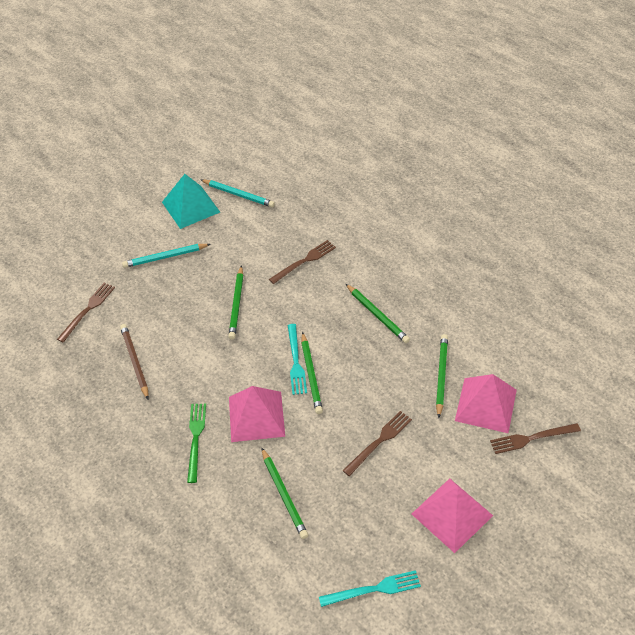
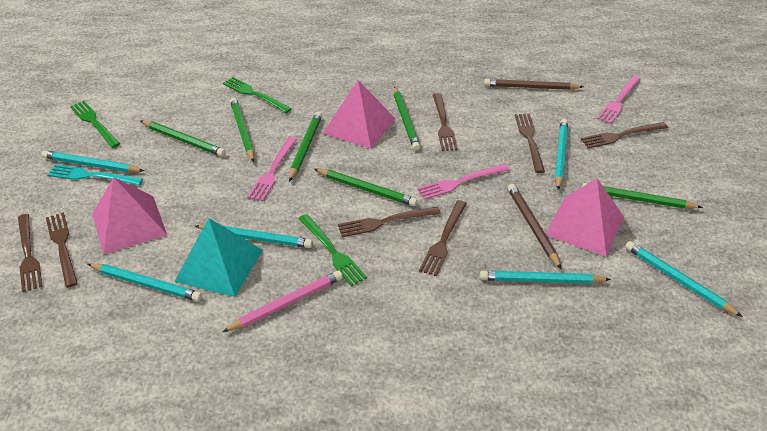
brown fork: [57,283,115,343] [269,240,336,284] [342,411,412,476] [490,423,581,454] = 4 -> [18,214,42,292] [46,212,78,288] [338,206,441,237] [419,200,467,276] [433,93,458,151] [515,114,545,173] [581,122,668,149] = 7
brown pencil: [120,324,149,399] = 1 -> [484,79,584,90] [508,184,561,269] = 2
green fork: [187,404,206,483] = 1 -> [70,101,120,148] [223,77,292,113] [298,214,367,286] = 3
green pencil: [228,265,243,340] [261,447,308,539] [301,332,323,414] [346,284,410,343] [436,334,448,418] = 5 -> [141,120,226,157] [230,98,254,162] [289,112,322,182] [314,169,418,206] [394,86,420,151] [582,183,703,209] = 6
pink fork: none = 0 -> [247,137,297,201] [417,164,510,200] [597,76,641,124] = 3
pink pencil: none = 0 -> [222,271,343,332] = 1
turquoise fork: [288,324,307,395] [319,570,421,607] = 2 -> [47,164,143,185] = 1
turquoise pencil: [122,244,211,268] [201,179,275,207] = 2 -> [42,150,144,172] [88,264,202,301] [195,225,313,248] [480,271,611,284] [555,119,568,190] [625,241,743,317] = 6

